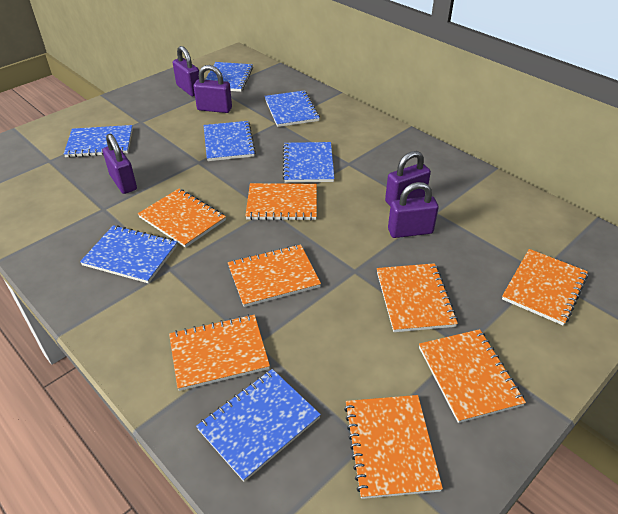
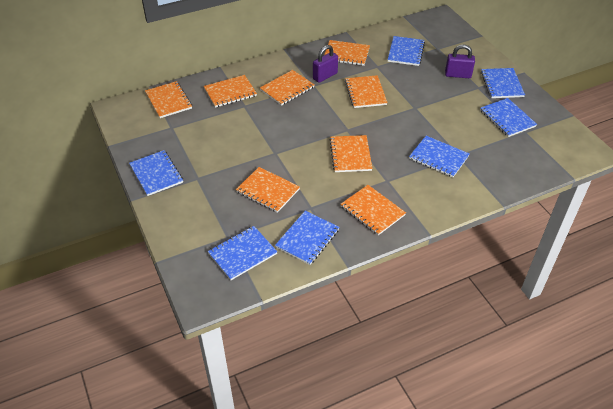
purple padlock: [103,134,137,194] [173,46,199,96] [194,65,232,113] [385,151,431,206] [388,182,439,238] = 5 -> [313,45,338,83] [445,45,475,78] = 2

